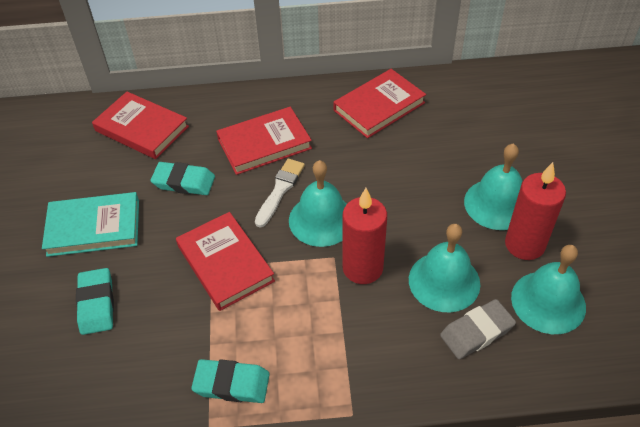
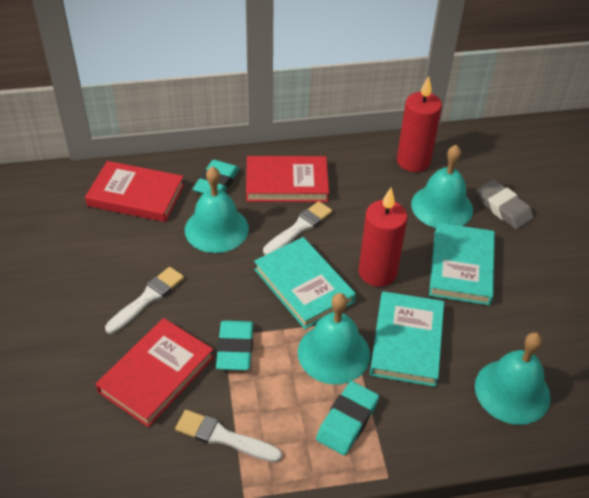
red book: [92,92,189,159] [176,212,275,311] [216,107,312,175] [333,69,426,138] = 4 -> [85,161,184,222] [96,318,214,427] [246,156,329,202] = 3
turquoise book: [42,192,139,257] = 1 -> [254,237,356,329] [370,291,444,387] [429,223,495,305] = 3
white brush: [255,159,305,228] = 1 -> [105,267,184,334] [175,410,282,463] [263,201,332,255] = 3

